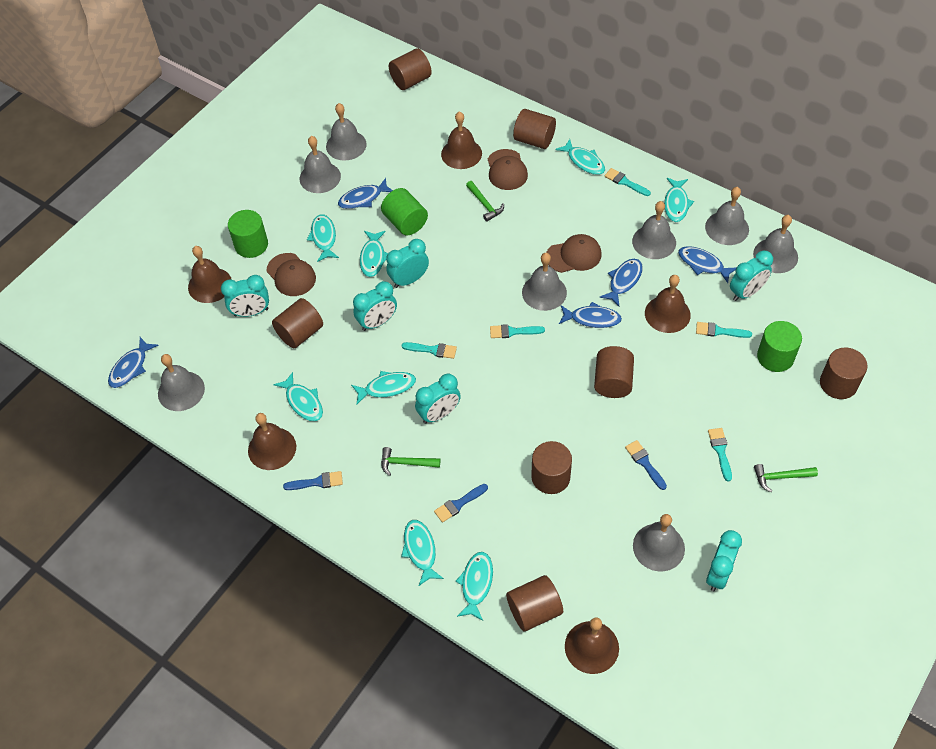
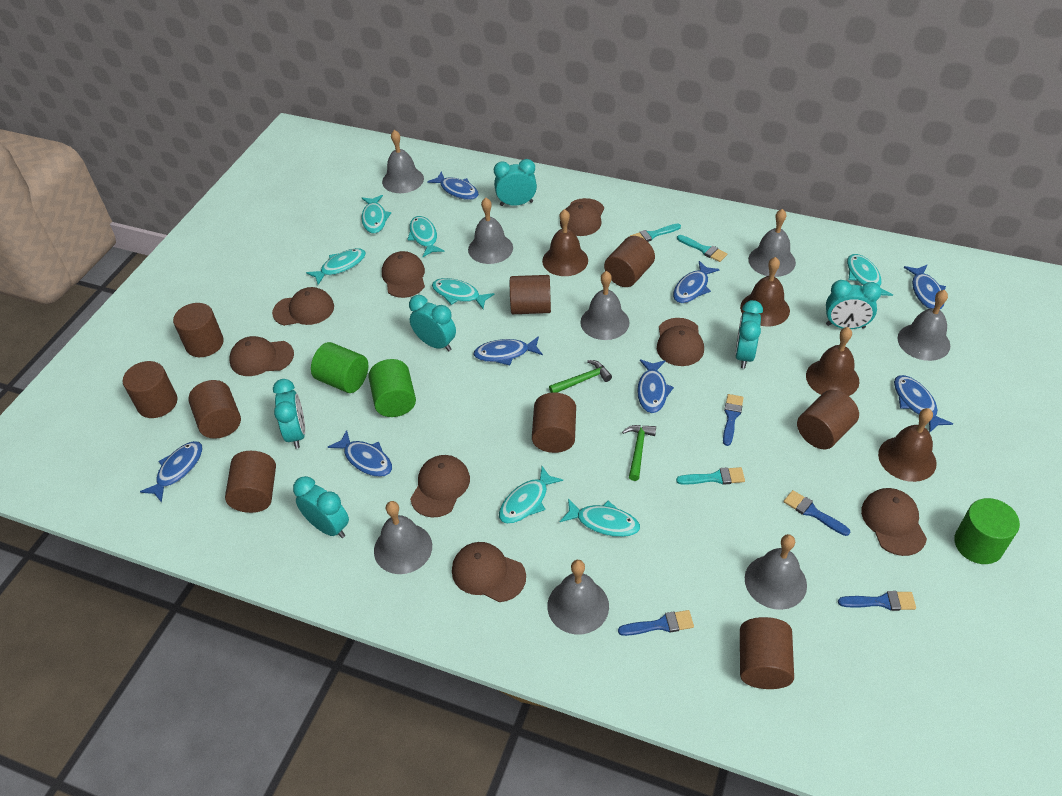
blue brush: [283,471,343,490] [434,484,488,523] [625,440,667,490] = 3 -> [618,610,694,636] [723,394,744,446] [784,490,850,536] [838,591,916,611] = 4
blue fish: [108,337,159,388] [338,178,393,209] [559,302,622,328] [599,259,643,306] [678,246,736,283] = 5 -> [140,441,203,503] [328,430,392,477] [427,171,479,200] [473,336,543,366] [637,359,674,413] [673,261,720,303] [894,375,953,433] [904,265,946,309] = 8
brown bell: [188,246,232,303] [248,413,296,470] [441,111,482,169] [565,617,619,674] [645,275,691,333] = 5 -> [542,209,588,276] [740,257,790,326] [806,327,860,396] [878,408,937,482] = 4
brown cap: [267,253,316,296] [488,149,528,190] [546,234,602,273] = 3 -> [229,336,294,376] [272,287,334,326] [382,251,425,298] [410,455,470,518] [452,542,526,602] [560,198,604,236] [657,318,704,366] [861,488,927,556] = 8
brown cylinder: [272,298,323,348] [389,48,432,90] [506,575,563,632] [513,109,556,149] [531,441,572,494] [594,346,634,398] [820,347,868,399] = 7 -> [123,361,177,418] [173,303,224,357] [188,380,241,439] [225,451,276,513] [510,275,551,314] [532,393,576,453] [604,236,655,287] [740,617,794,689] [797,390,859,449] = 9
green hammer: [381,447,440,476] [466,181,504,222] [754,464,818,492] = 3 -> [549,360,612,393] [622,425,656,481] = 2
turquoise brush: [402,342,457,359] [490,324,545,338] [604,168,651,196] [696,322,752,338] [708,428,732,481] = 5 -> [630,223,681,242] [676,467,745,485] [677,235,727,262] = 3
turquoise fish: [273,372,323,421] [307,214,339,262] [351,371,416,404] [360,231,388,277] [401,520,444,586] [456,552,493,621] [555,139,605,175] [664,178,694,222] = 8 -> [306,248,366,285] [361,195,391,234] [407,216,444,257] [432,278,495,309] [499,466,563,524] [560,499,640,537] [847,254,893,296] = 7

